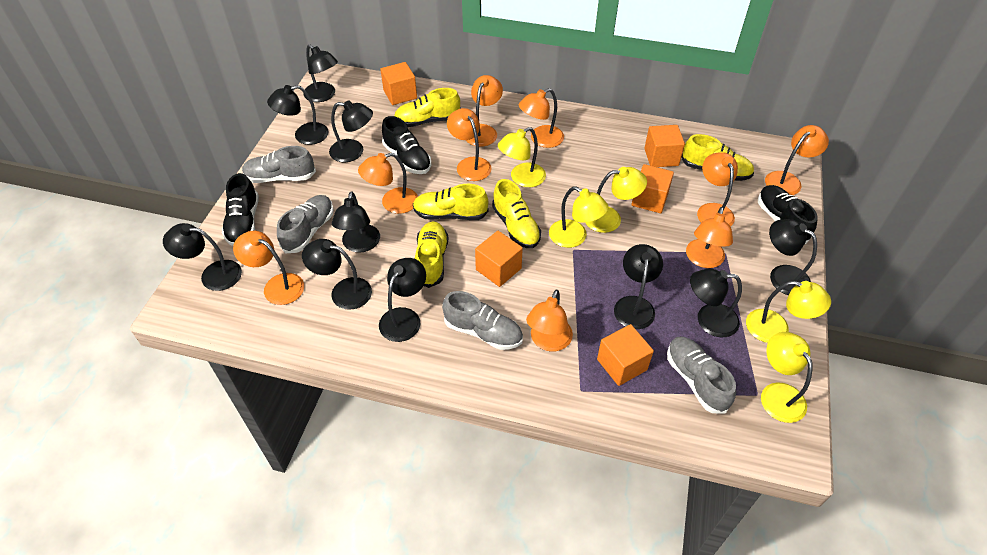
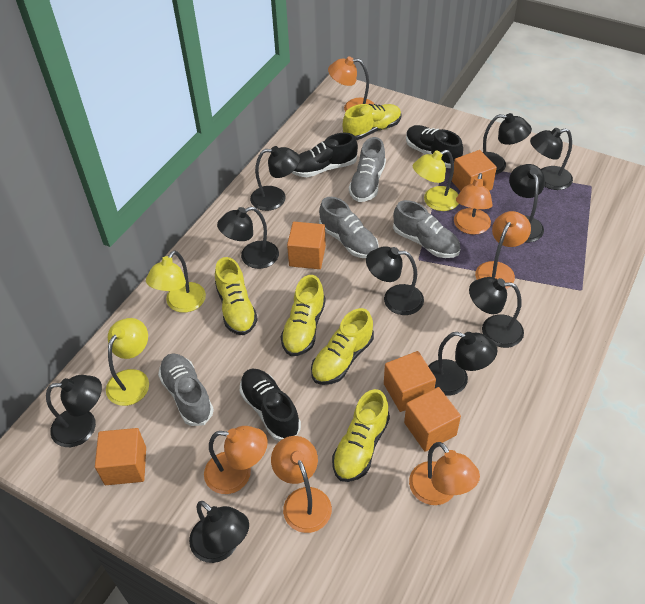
orange lamp: [233,231,304,305] [358,153,418,214] [447,108,492,181] [466,75,503,147] [519,88,564,148] [526,290,573,352] [686,207,733,268] [697,152,738,227] [765,125,829,195] = 9 -> [204,426,268,494] [271,436,332,533] [328,57,374,112] [409,442,480,505] [454,173,493,235] [475,211,531,289] = 6
yellow lamp: [498,127,546,187] [549,187,609,248] [585,167,647,233] [746,281,831,343] [761,332,812,423] = 5 -> [106,318,149,406] [146,250,206,313] [413,150,459,211] = 3

